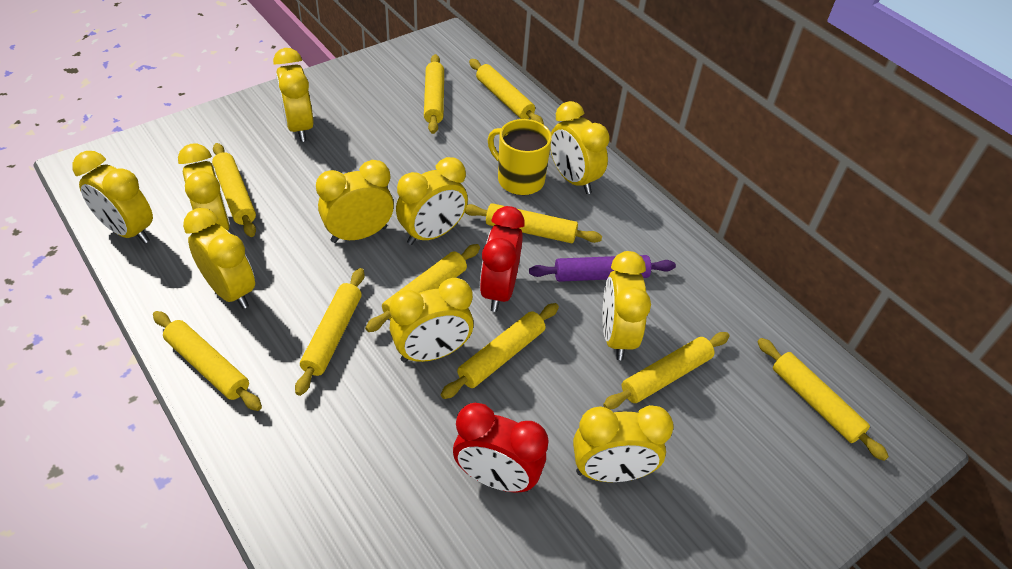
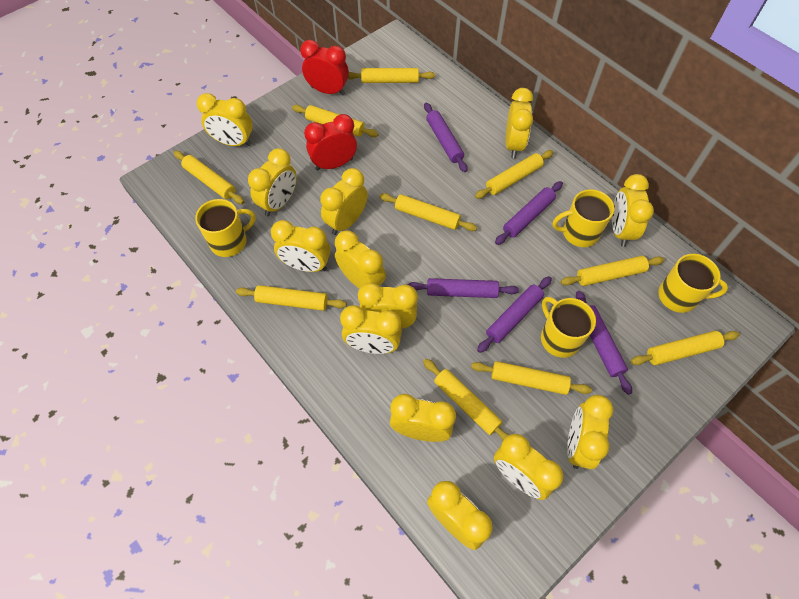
purple rolling pin: [529,255,676,282] = 1 -> [407,278,519,298] [424,103,468,172] [477,276,552,353] [495,181,563,245] [576,291,632,395] = 5
yellow clock: [72,151,153,244] [178,143,230,231] [183,208,255,309] [273,48,314,142] [316,160,394,243] [389,278,474,363] [396,157,468,245] [550,101,610,194] [573,405,674,482] [602,251,651,360] = 10 -> [197,93,253,146] [248,148,297,216] [271,220,330,272] [320,168,368,235] [335,230,386,289] [340,305,402,354] [358,283,418,329] [390,394,456,442] [427,481,493,550] [494,434,564,500] [505,88,533,158] [567,395,613,469] [612,174,654,247] = 13
yellow mug: [488,119,552,195] = 1 -> [195,199,256,257] [541,297,596,358] [553,189,614,247] [658,254,728,313] = 4

